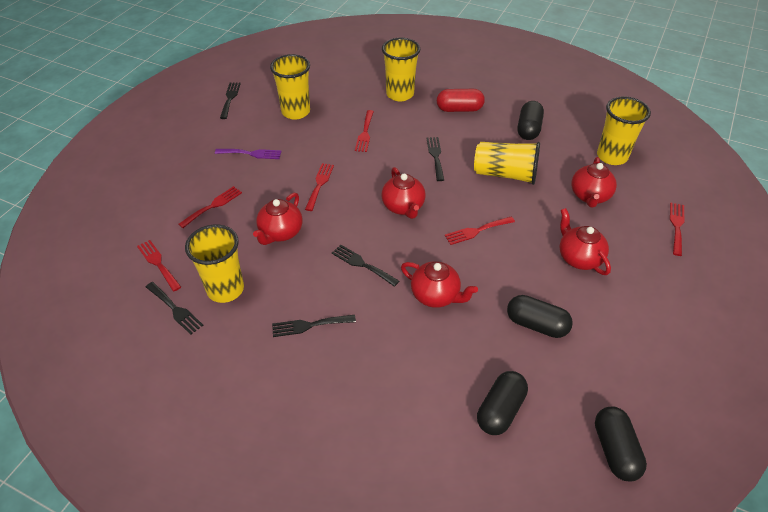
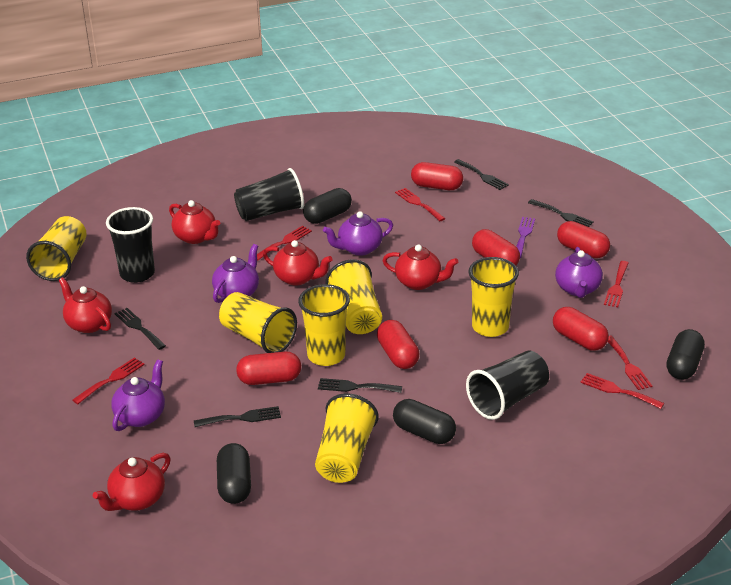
black cup: none = 0 -> [106,207,155,283] [234,168,304,221] [466,351,549,420] = 3
purple teapot: none = 0 -> [111,359,165,431] [212,244,259,303] [323,211,393,256] [555,247,603,298] = 4
red capsule: [437,89,485,112] = 1 -> [236,352,301,385] [377,320,419,369] [411,162,463,190] [472,229,520,265] [553,307,609,351] [557,221,610,258] = 6
yellow cup: [185,224,244,303] [270,54,310,120] [382,38,420,101] [474,142,540,185] [597,96,651,165] = 5 -> [26,216,87,281] [219,292,297,353] [298,284,350,366] [315,393,379,483] [326,259,382,334] [468,257,519,337] = 6

